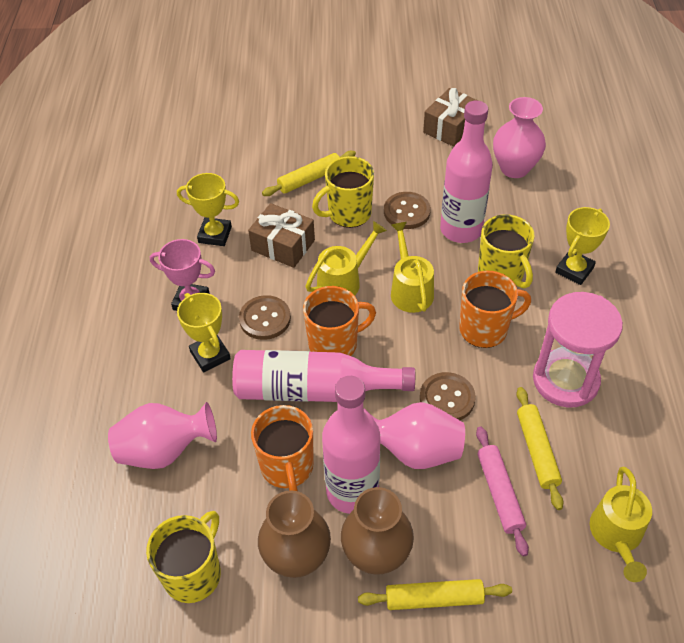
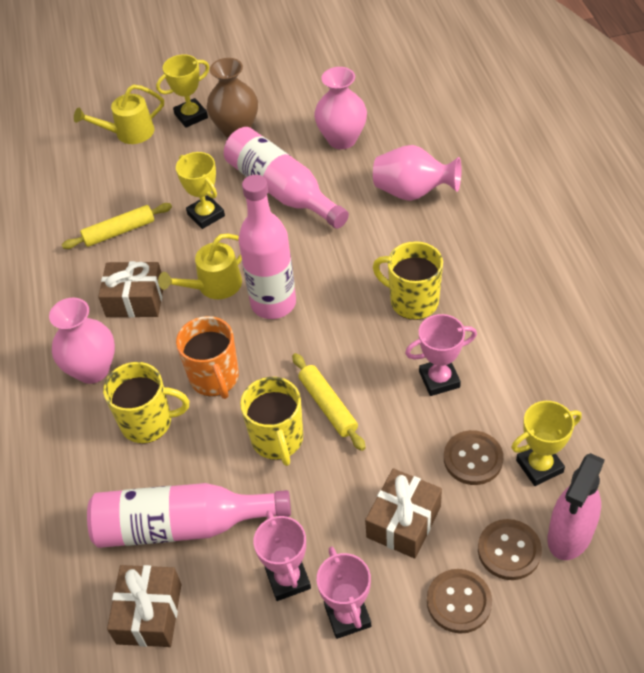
brown gift: [248,203,315,268] [423,88,478,147] = 2 -> [98,261,163,318] [107,565,182,647] [365,468,442,559] = 3
brown vase: [258,490,331,578] [341,487,414,575] = 2 -> [207,58,258,138] = 1
orange mug: [251,405,314,491] [303,286,376,356] [459,271,531,348] = 3 -> [176,316,239,399] = 1
pink hourglass: [533,292,623,408] = 1 -> none = 0
pink rolling pin: [476,427,529,556] = 1 -> none = 0
pink spray bottle: none = 0 -> [547,453,605,560] = 1
pink trophy: [150,239,215,311] = 1 -> [253,511,311,601] [317,546,371,639] [405,314,477,396] = 3
yellow rolling pin: [262,151,356,196] [358,579,512,610] [516,387,564,510] = 3 -> [62,203,172,249] [292,353,366,451] = 2
yellow watering can: [306,221,387,296] [391,222,434,313] [590,467,652,582] = 3 -> [74,84,164,144] [158,234,242,299] = 2

